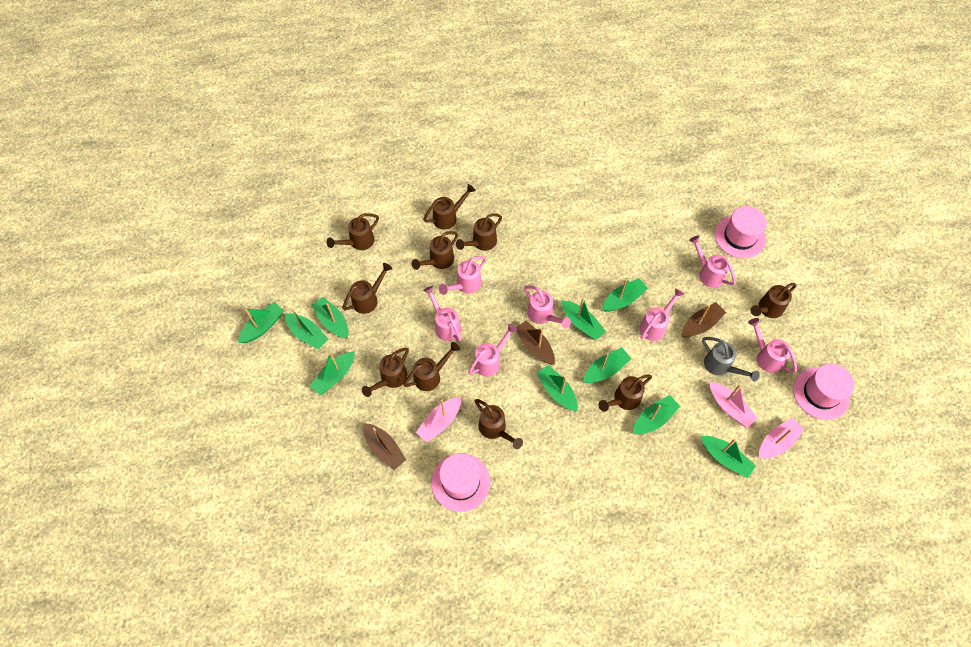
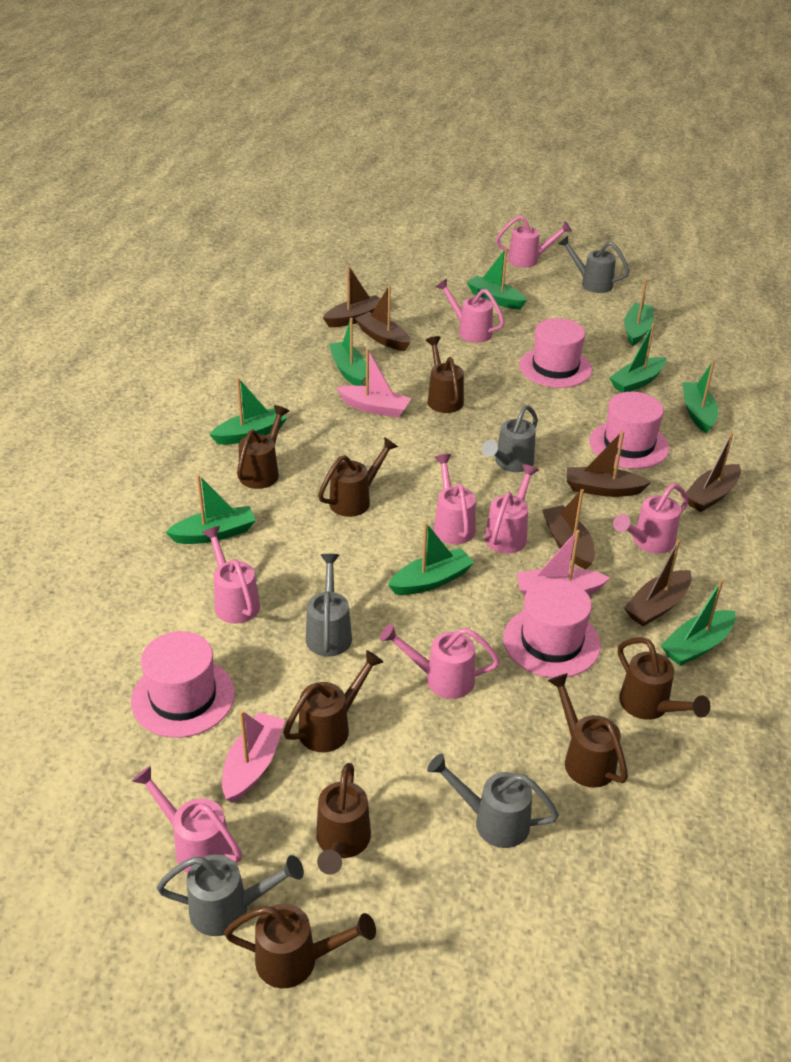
brown boat: [363,423,406,470] [516,321,555,364] [682,302,726,338] = 3 -> [323,266,380,327] [355,286,410,351] [542,489,595,569] [567,431,651,497] [624,540,692,627] [686,432,741,512] = 6
brown watering can: [327,213,379,250] [342,263,392,314] [362,348,409,397] [403,342,460,391] [411,231,458,270] [423,184,476,230] [456,213,502,251] [475,399,523,449] [598,375,652,412] [750,283,797,318] = 10 -> [224,904,376,989] [237,405,289,489] [283,650,383,752] [316,763,371,875] [318,437,398,517] [426,336,464,413] [548,673,628,788] [618,637,711,720] = 8
green boat: [238,302,284,343] [285,309,328,349] [310,351,355,395] [312,297,349,339] [537,365,578,412] [562,297,606,340] [583,347,631,383] [602,278,648,312] [633,395,680,434] [701,436,756,478] = 10 -> [166,474,256,544] [209,378,287,445] [329,318,366,386] [388,522,474,595] [466,248,527,309] [609,323,666,393] [624,279,654,346] [661,579,735,666] [682,360,718,434] = 9
grey watering can: [702,337,760,382] = 1 -> [157,854,304,936] [306,554,352,657] [427,753,559,848] [482,405,538,472] [558,236,630,293] = 5
pink hat: [431,453,490,512] [715,206,767,258] [793,363,854,420] = 3 -> [131,631,235,738] [503,579,601,678] [519,318,592,388] [589,392,669,469] = 4
pink watering can: [423,286,461,342] [439,256,486,295] [468,324,517,376] [524,285,571,328] [640,288,684,341] [689,236,736,288] [748,318,797,373] = 7 -> [132,766,242,873] [202,526,260,624] [380,623,500,699] [434,454,476,544] [436,279,505,343] [485,464,539,553] [496,215,572,268] [613,483,689,554] = 8

